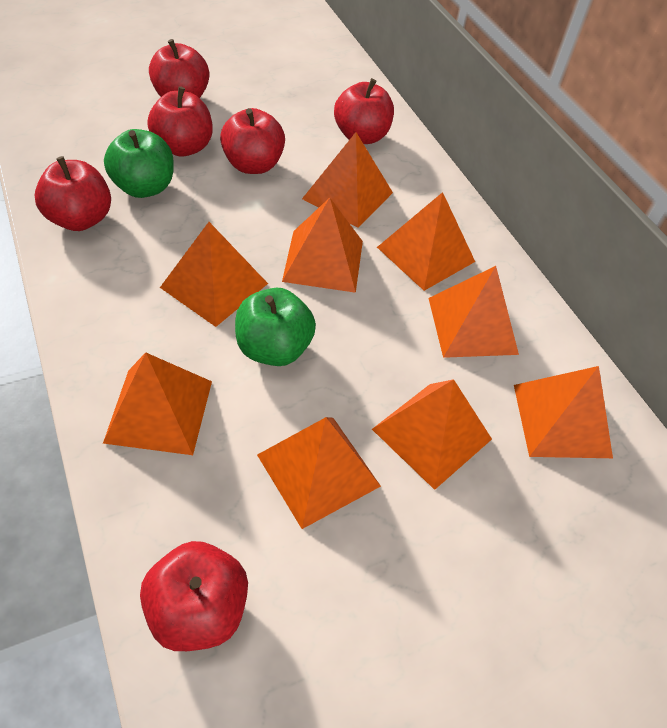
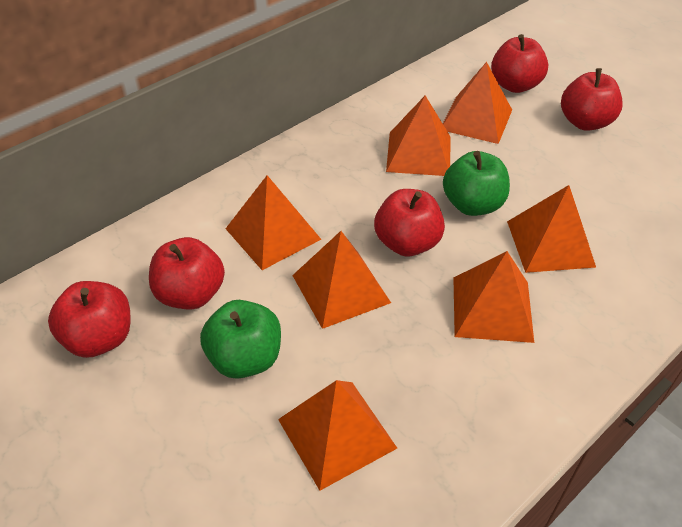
orange pyramid: [103,353,212,455] [160,222,268,327] [257,417,381,529] [282,198,363,293] [302,132,393,228] [372,379,492,490] [377,192,475,291] [429,266,519,358] [514,366,613,458] = 9 -> [225,175,321,270] [278,380,397,491] [292,231,391,329] [386,96,450,176] [443,62,512,144] [453,251,534,343] [507,185,596,273] = 7
red apple: [35,156,111,231] [140,541,248,651] [147,86,213,157] [149,39,209,98] [220,108,285,174] [334,78,394,144] = 6 -> [48,281,130,358] [149,237,225,310] [374,189,445,257] [491,34,548,93] [561,68,623,131] = 5

